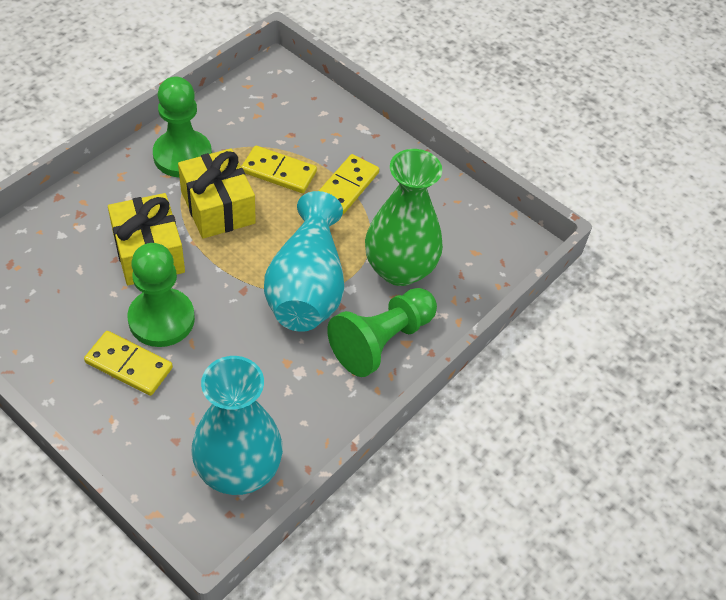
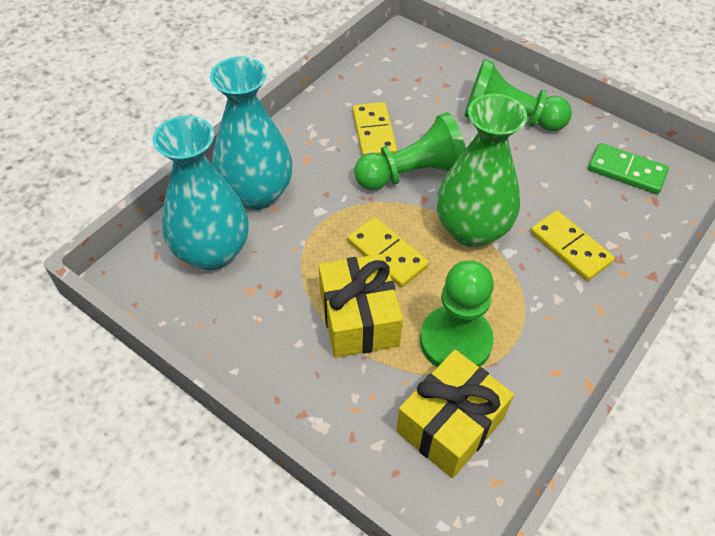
green domino: none = 0 -> [588,143,669,194] = 1

